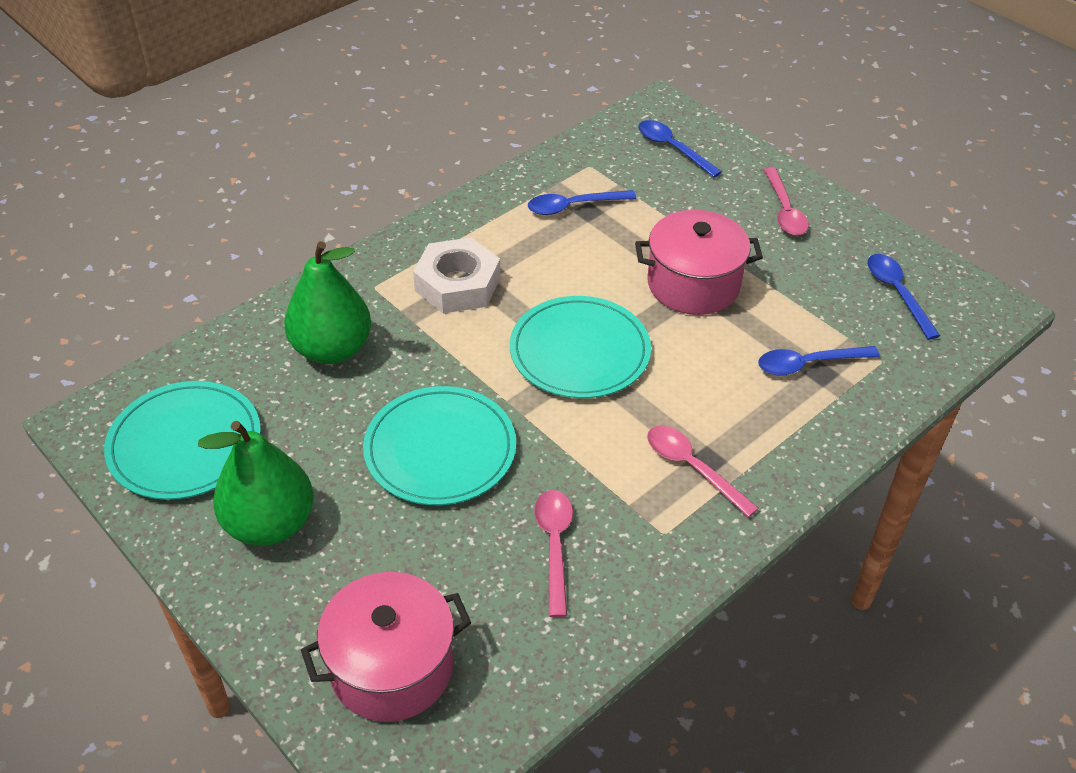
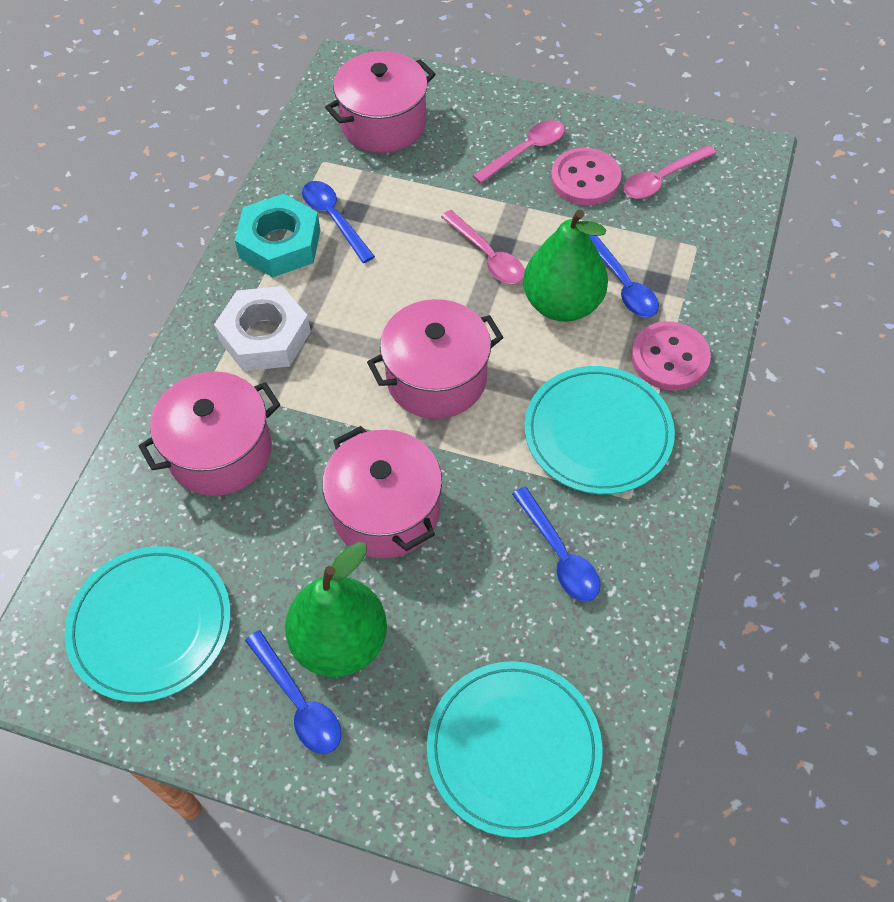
pink button: none = 0 -> [551,148,621,205] [631,321,711,390] = 2
pink pot: [301,572,471,722] [635,210,763,315] = 2 -> [138,371,280,496] [322,426,442,558] [325,51,435,153] [367,299,504,419] = 4
turquoise nut: none = 0 -> [235,194,320,278] = 1

